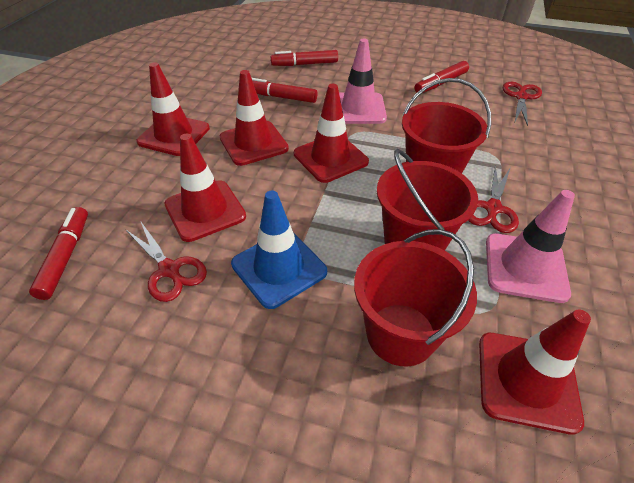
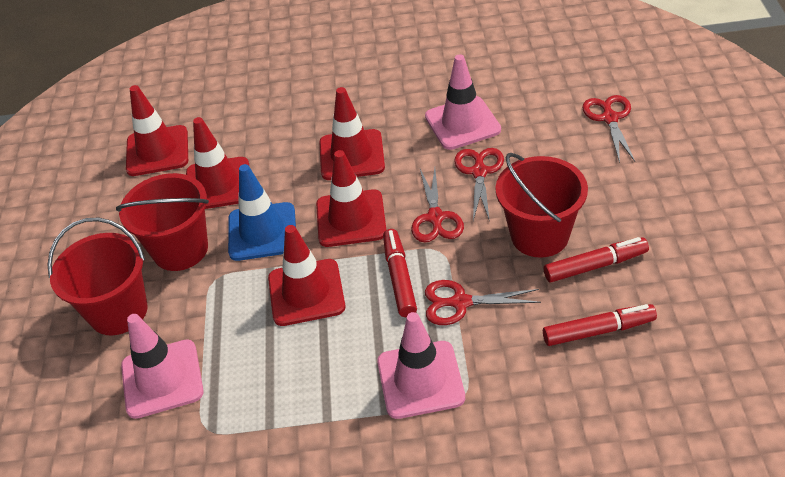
pink traffic cone: [339,38,387,124] [486,190,575,303] = 2 -> [121,314,204,419] [377,312,465,419] [425,54,501,150] = 3
red marker: [29,207,88,300] [252,78,317,103] [271,50,338,66] [414,61,469,93] = 4 -> [383,229,417,317] [543,304,657,346] [544,237,649,283] = 3
red scissors: [125,222,207,302] [468,165,519,233] [503,82,542,126] = 3 -> [411,168,464,242] [425,280,541,325] [454,148,504,222] [582,95,635,163] = 4

